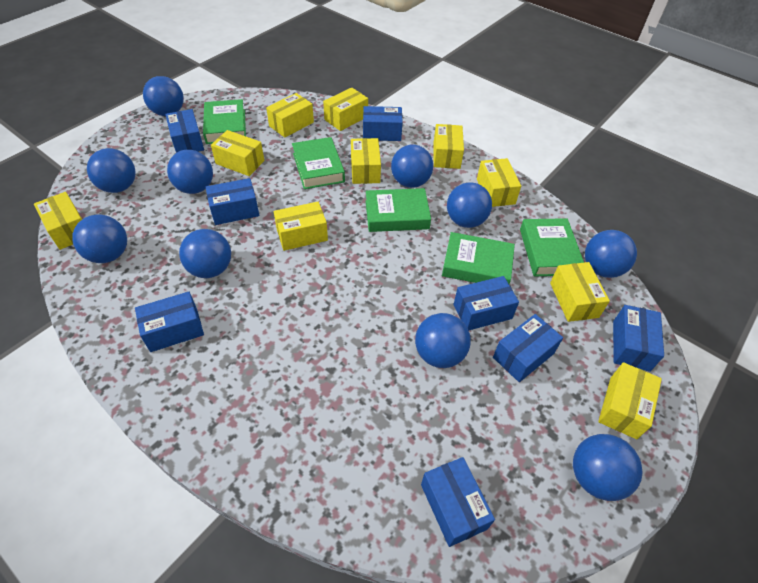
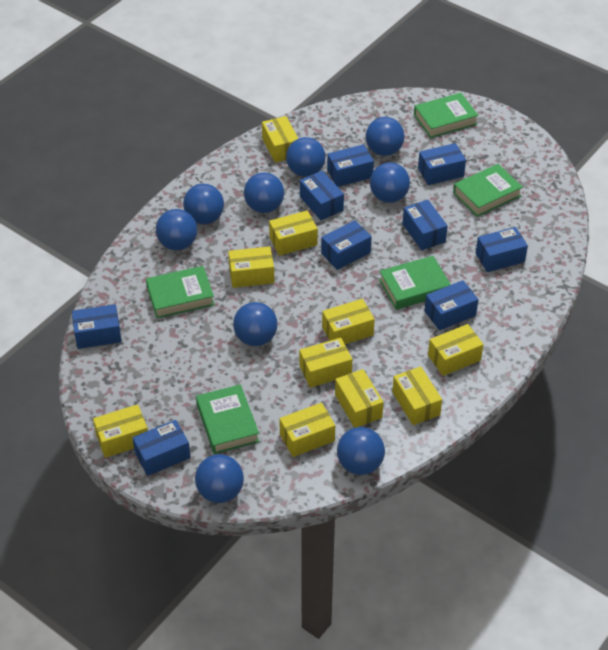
blue ball: [72,214,127,263] [87,148,135,193] [143,76,184,116] [167,150,213,194] [179,229,231,278] [391,145,433,188] [415,313,471,368] [447,182,492,228] [573,434,642,501] [585,230,637,278] = 10 -> [156,209,197,250] [183,184,224,225] [195,454,244,503] [233,302,278,346] [244,172,284,213] [286,137,326,177] [337,427,385,475] [366,117,404,156] [370,162,410,203] = 9
blue box: [135,292,204,352] [165,109,204,153] [206,178,259,225] [363,106,403,141] [421,457,495,547] [454,276,519,330] [493,314,563,382] [613,305,664,372] = 8 -> [72,304,122,349] [132,420,191,476] [300,171,344,220] [321,220,372,270] [327,144,374,187] [403,200,448,250] [418,143,466,185] [424,280,479,330] [476,227,528,272] = 9

